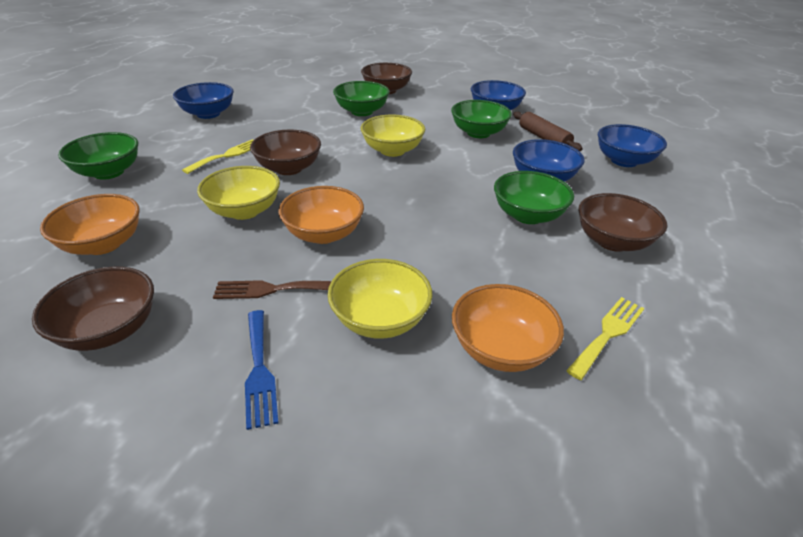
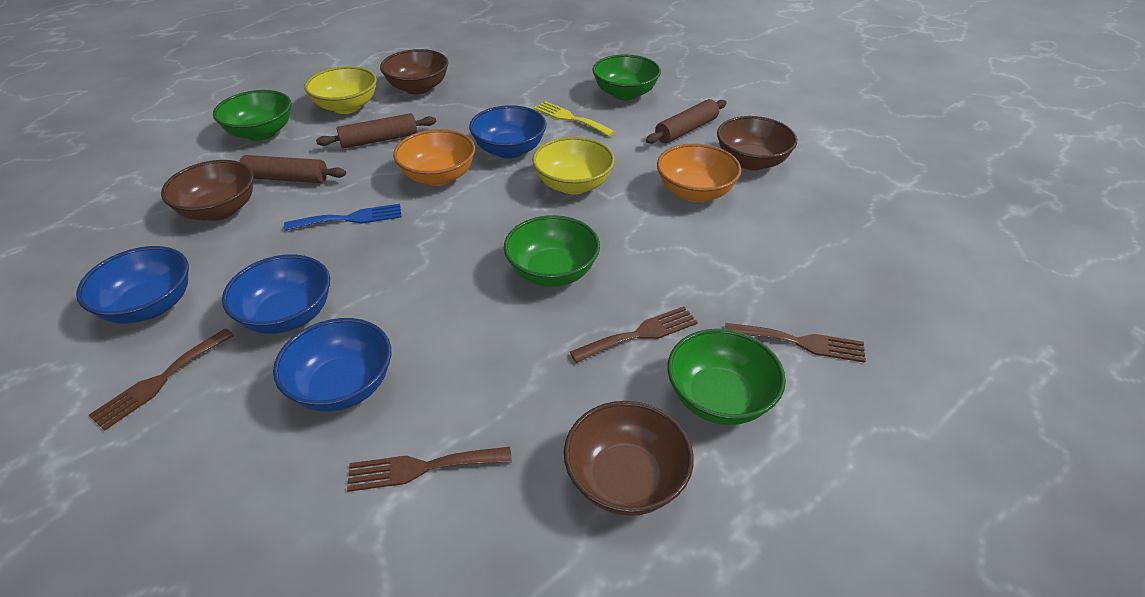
brown fork: [213,280,331,299] = 1 -> [89,328,234,431] [347,447,512,492] [570,306,698,363] [725,323,866,363] = 4
brown rolling pin: [513,111,583,151] = 1 -> [239,155,346,183] [316,113,436,149] [646,99,727,144] = 3
orange bowl: [40,194,140,255] [278,186,364,244] [452,284,564,372] = 3 -> [393,129,475,186] [657,143,741,202] = 2
yellow bowl: [197,166,280,220] [327,259,433,339] [361,115,425,157] = 3 -> [304,66,377,114] [532,137,615,194] = 2
yellow fork: [182,139,254,174] [566,297,645,380] = 2 -> [534,101,615,136] = 1

